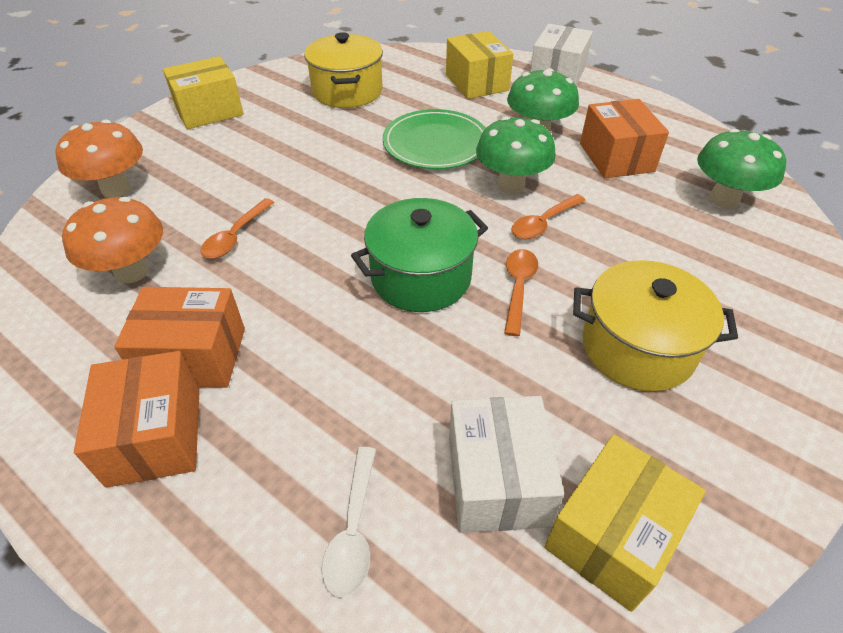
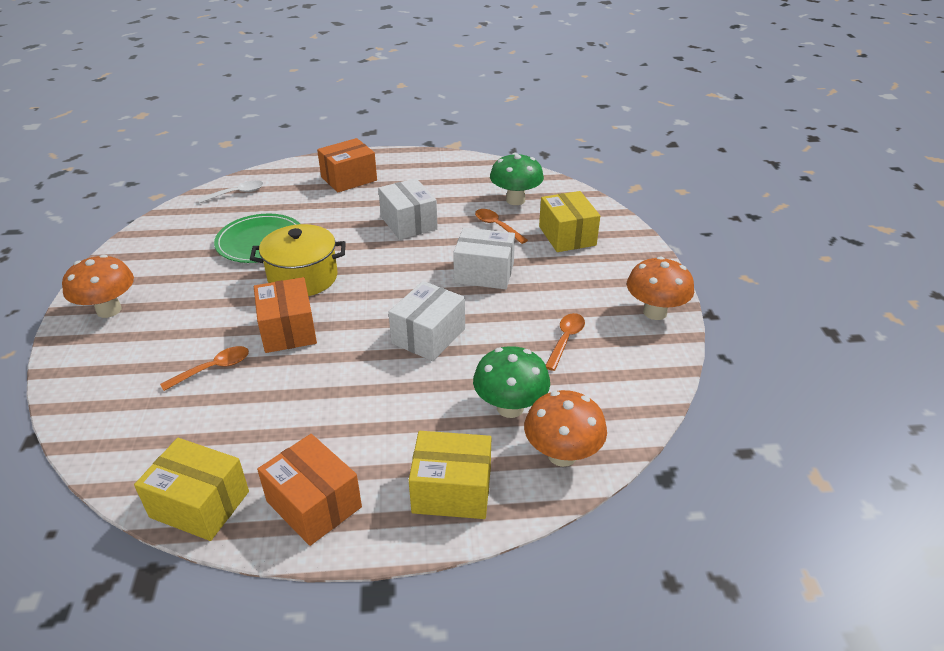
green mushroom: [476,116,556,194] [507,68,579,132] [697,129,786,208] = 3 -> [473,346,550,418] [490,153,544,205] = 2
green pot: [351,198,488,312] = 1 -> none = 0
orange mushroom: [55,119,143,198] [62,197,163,284] = 2 -> [62,255,134,318] [524,390,607,467] [627,256,694,320] = 3
white box: [449,396,564,533] [530,24,593,85] = 2 -> [378,178,438,240] [389,281,465,361] [453,227,515,289] = 3
yellow pot: [304,32,383,108] [573,260,738,392] = 2 -> [250,224,346,296] = 1

